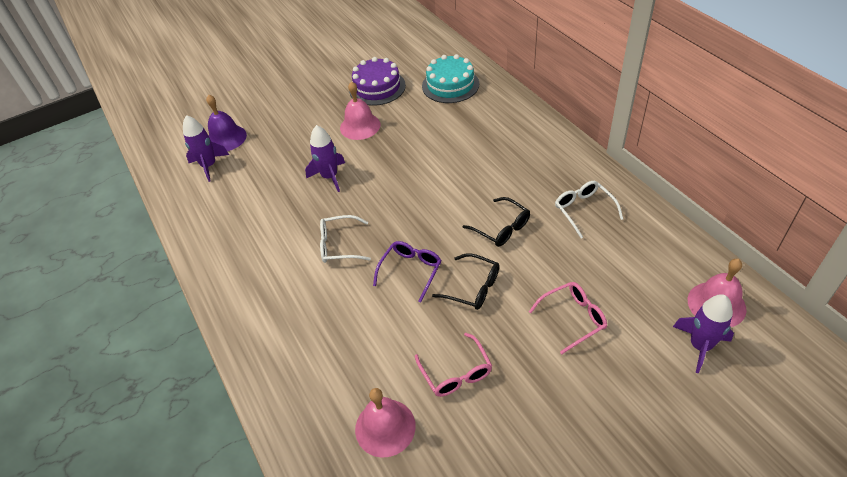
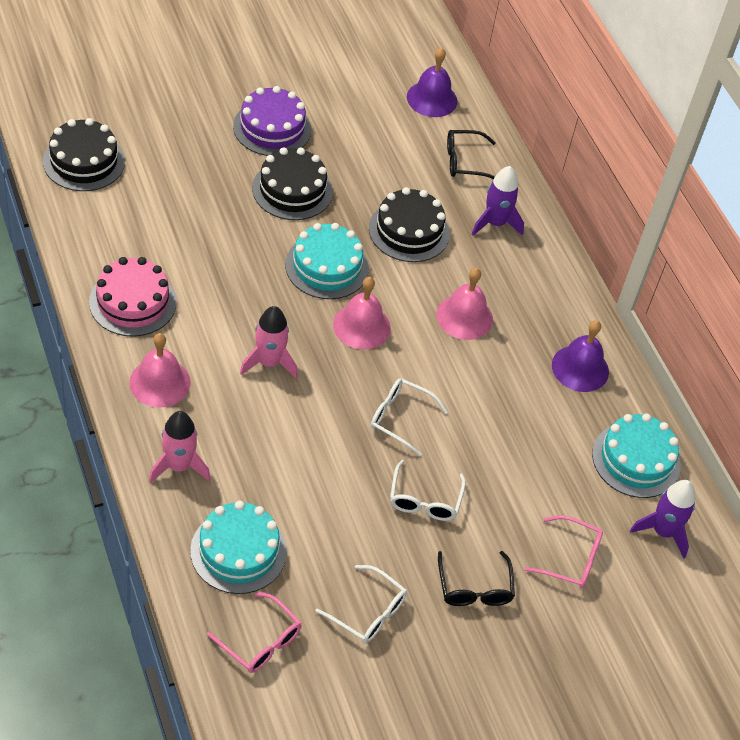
black cake: none = 0 -> [43,118,125,191] [252,147,333,220] [369,187,450,262] = 3
pink cake: none = 0 -> [89,257,177,337] = 1
pink rocket: none = 0 -> [149,411,210,483] [240,306,298,379] = 2
purple bell: [206,94,247,151] = 1 -> [407,48,457,117] [552,320,609,392] = 2
purple glasses: [373,241,442,303] = 1 -> none = 0
purple rocket: [183,115,229,182] [305,125,345,192] [673,294,734,373] = 3 -> [472,166,524,236] [630,480,696,559] = 2
turquoise cake: [422,54,479,103] = 1 -> [190,501,287,594] [285,223,369,299] [592,413,681,498] = 3
white glasses: [320,215,371,263] [555,181,623,238] = 2 -> [315,565,407,643] [371,378,448,456] [390,460,466,521] = 3

